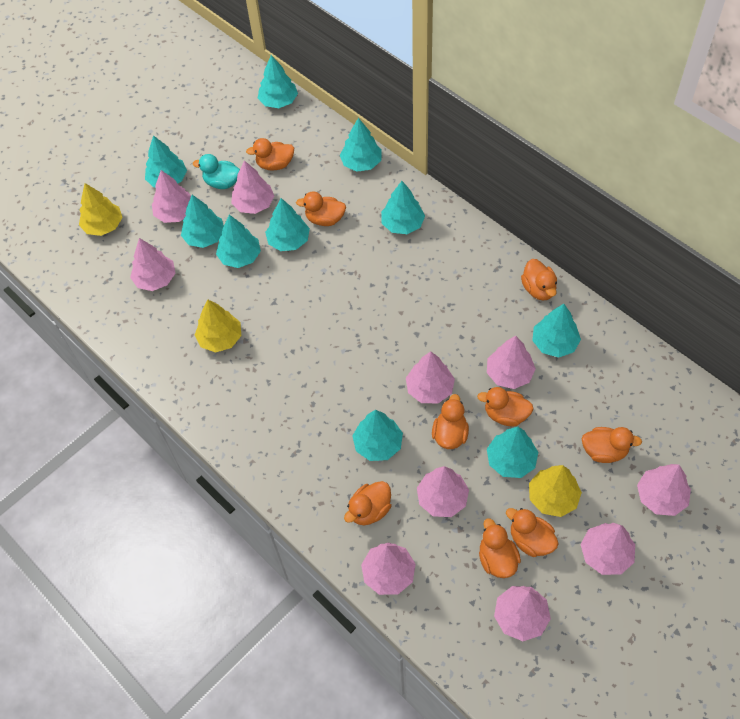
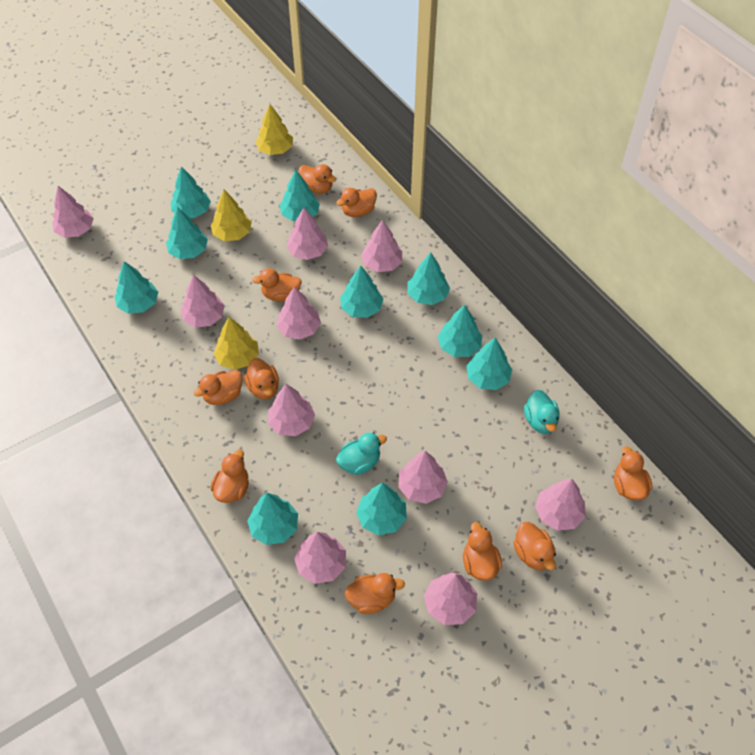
orange duck: [246,138,294,171] [296,191,346,226] [344,481,391,525] [432,394,469,449] [477,387,534,426] [479,518,521,578] [506,508,559,557] [521,259,557,301] [582,427,642,463] = 9 -> [194,370,243,405] [210,450,249,503] [244,358,279,400] [252,268,302,302] [298,164,336,194] [336,188,377,217] [344,573,405,614] [463,522,502,581] [513,522,556,570] [614,446,652,500] = 10
turquoise duck: [193,154,240,189] = 1 -> [336,432,387,475] [524,390,560,434] = 2

